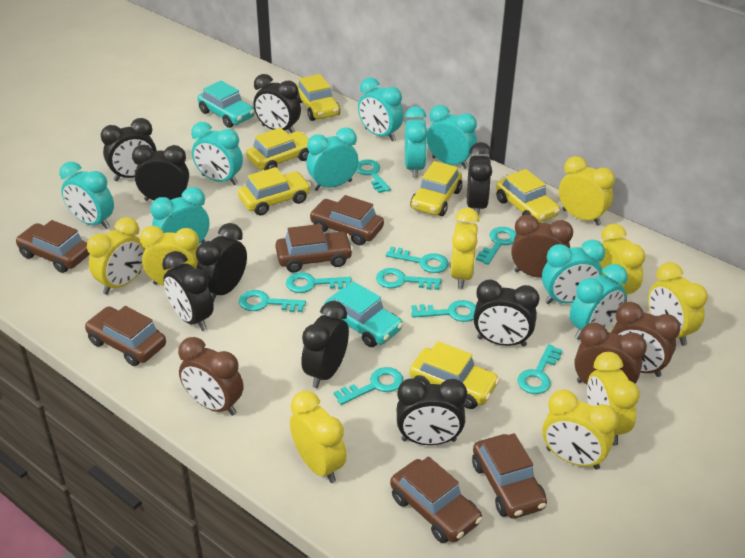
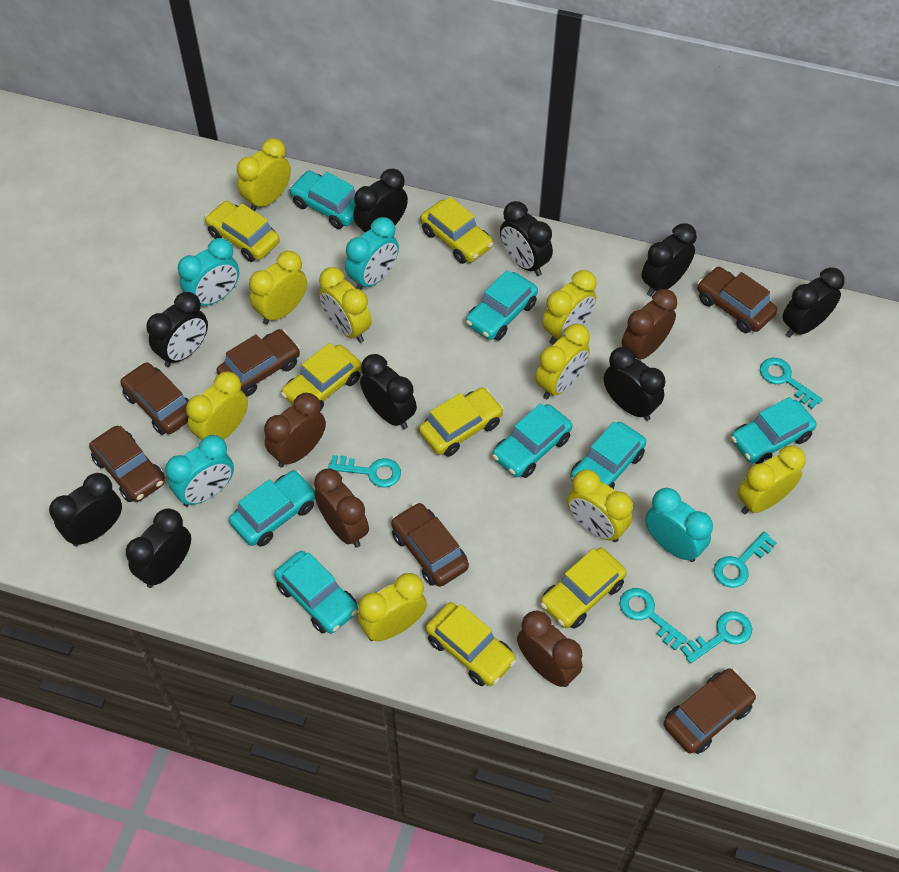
turquoise car: [197,81,255,128] [324,282,403,347] = 2 -> [229,470,316,547] [274,551,358,634] [289,171,356,229] [466,270,538,341] [492,403,572,478] [570,422,646,489] [731,397,817,464] = 7
turquoise clock: [59,162,114,229] [150,187,209,244] [191,122,243,185] [306,128,358,191] [358,77,403,141] [405,106,428,178] [427,105,477,169] [542,240,605,304] [569,264,628,340] = 9 -> [165,435,234,507] [178,238,239,306] [345,217,399,290] [645,488,713,562] = 4
turquoise key: [239,290,306,312] [286,272,352,293] [334,367,403,405] [356,159,391,193] [376,268,442,290] [386,247,449,273] [411,300,476,322] [476,227,517,265] [518,344,562,394] = 9 -> [328,455,401,488] [619,588,688,650] [680,611,752,664] [714,531,777,588] [760,358,823,409] = 5

